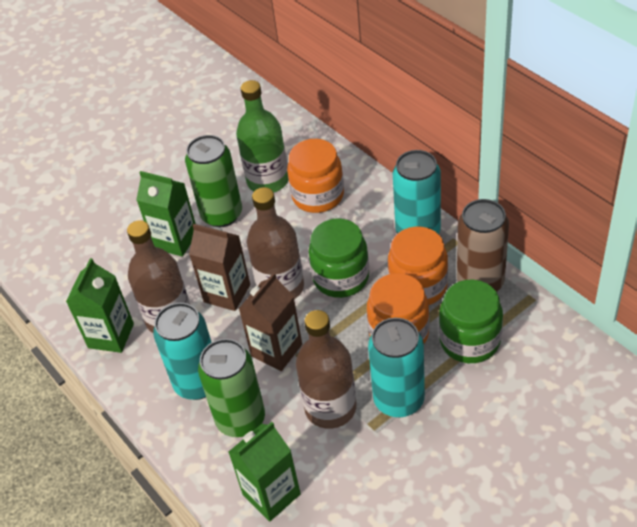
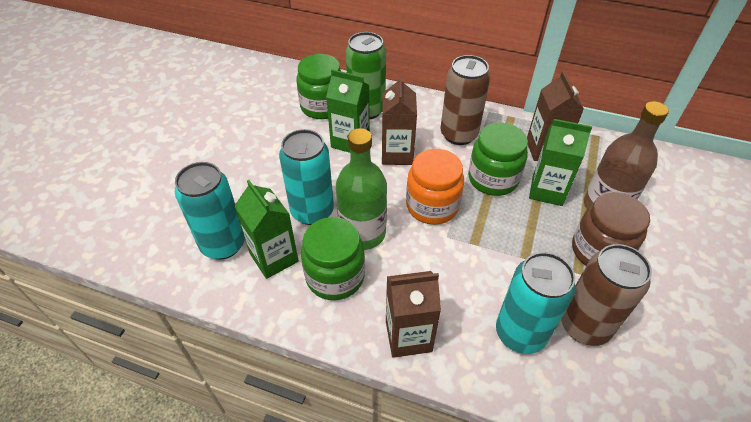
brown bottle: [127,220,190,333] [247,187,304,299] [296,310,357,429] = 3 -> [584,101,669,209] = 1
brown can: [457,199,509,292] = 1 -> [441,55,490,145] [561,244,652,346] = 2
brown carton: [189,224,250,311] [239,272,302,371] = 2 -> [382,75,417,165] [386,271,441,358] [527,71,584,161] = 3
brown jar: none = 0 -> [572,192,650,266] = 1
green can: [185,135,242,228] [198,339,265,437] = 2 -> [346,32,386,119] = 1
green jar: [309,219,369,298] [439,280,503,363] = 2 -> [296,54,342,119] [301,217,365,300] [468,123,528,196] = 3
orange jar: [287,139,344,213] [367,273,429,344] [388,226,448,305] = 3 -> [406,149,464,225] = 1

